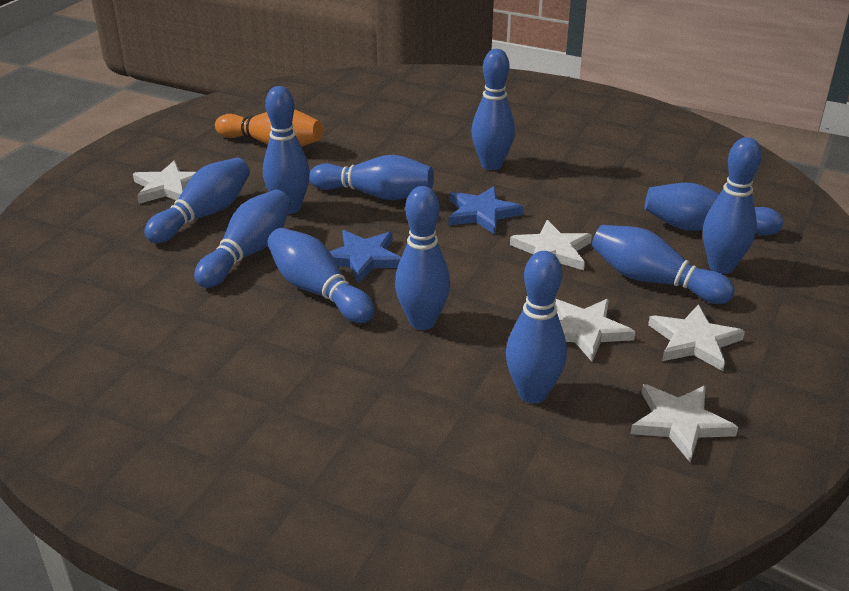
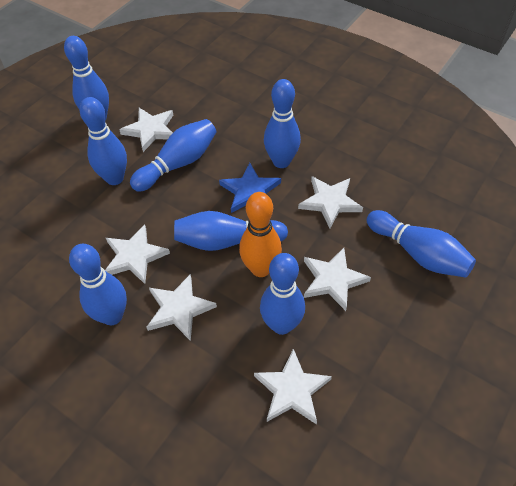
blue bowling pin: [144,158,250,243] [194,190,291,288] [263,86,310,214] [267,228,375,323] [309,155,434,200] [395,186,450,330] [471,49,515,170] [506,251,567,404] [592,225,735,304] [645,183,783,236] [703,137,762,274] = 11 -> [64,36,109,121] [69,244,127,325] [80,97,127,185] [130,119,216,192] [174,211,288,251] [260,253,305,335] [264,79,301,168] [367,210,476,278] = 8
blue star: [330,230,401,284] [448,186,524,234] = 2 -> [219,163,281,213] = 1
white star: [133,161,196,204] [510,220,592,270] [555,299,635,362] [631,384,738,462] [648,304,745,371] = 5 -> [105,224,170,284] [119,108,173,152] [147,274,217,341] [254,349,332,424] [298,176,363,228] [304,248,371,311] = 6

